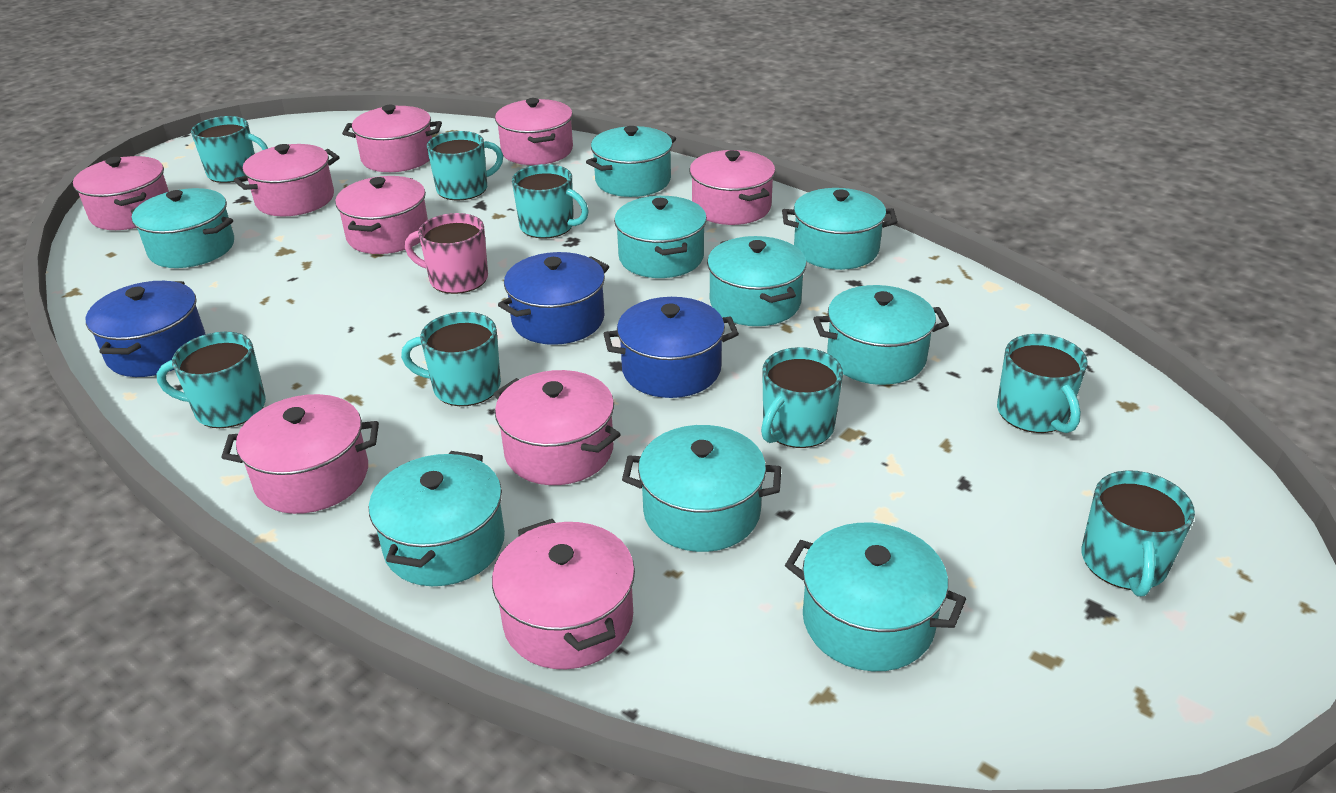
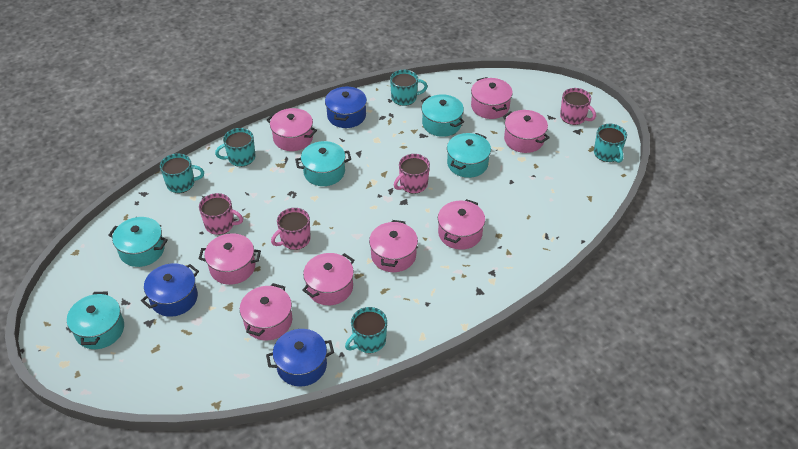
pink mug: [405,213,488,294] = 1 -> [199,193,243,235] [271,208,311,250] [394,154,430,194] [560,88,596,125] = 4
pink pot: [73,156,169,230] [221,394,379,514] [234,144,340,216] [335,176,428,254] [342,105,442,172] [492,519,635,669] [494,370,621,485] [495,98,573,165] [690,150,775,225] = 9 -> [199,233,261,285] [240,283,292,340] [267,108,317,151] [302,253,354,305] [369,220,418,272] [438,199,485,250] [471,77,513,119] [503,110,550,153] = 8
turquoise mug: [157,332,266,428] [191,116,268,183] [401,312,501,406] [427,131,503,201] [512,164,589,238] [761,347,843,448] [997,334,1088,433] [1082,470,1195,597] = 8 -> [160,153,204,193] [215,128,255,167] [345,307,387,353] [390,70,428,106] [594,124,627,163] = 5
turquoise pot: [131,188,234,268] [369,451,505,586] [586,126,676,197] [614,196,707,278] [622,425,781,552] [707,236,806,326] [782,188,898,270] [785,523,966,671] [813,285,949,385] = 9 -> [67,291,124,349] [108,217,168,267] [295,141,351,186] [421,94,464,137] [447,133,491,178] = 5

